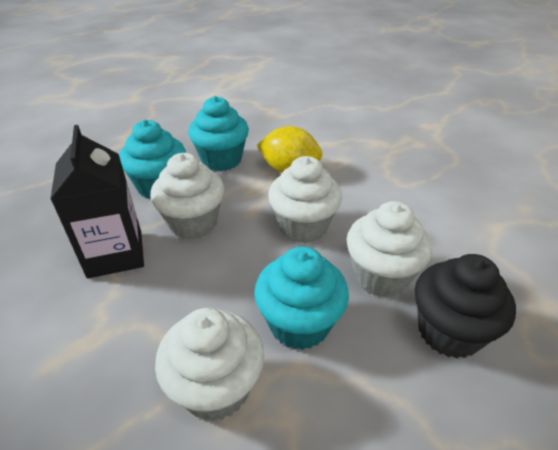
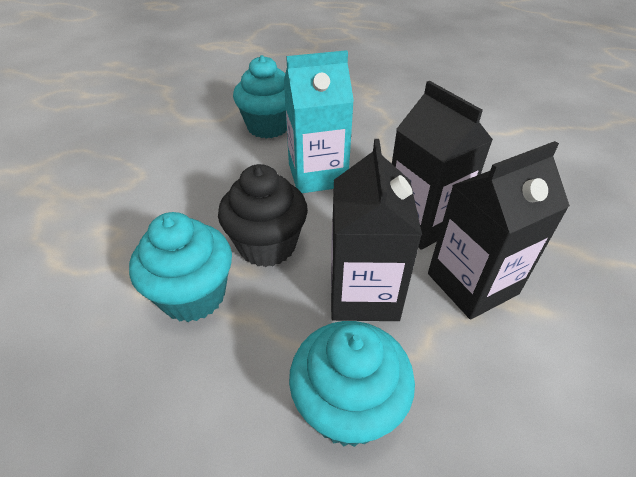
black carton: [50,125,144,279] = 1 -> [331,139,422,321] [392,81,493,250] [428,141,570,319] = 3
turquoise carton: none = 0 -> [284,50,354,193] = 1
white cupcake: [150,153,224,239] [155,308,264,421] [268,156,342,243] [347,201,432,297] = 4 -> none = 0
yellow lemon: [257,126,323,172] = 1 -> none = 0

